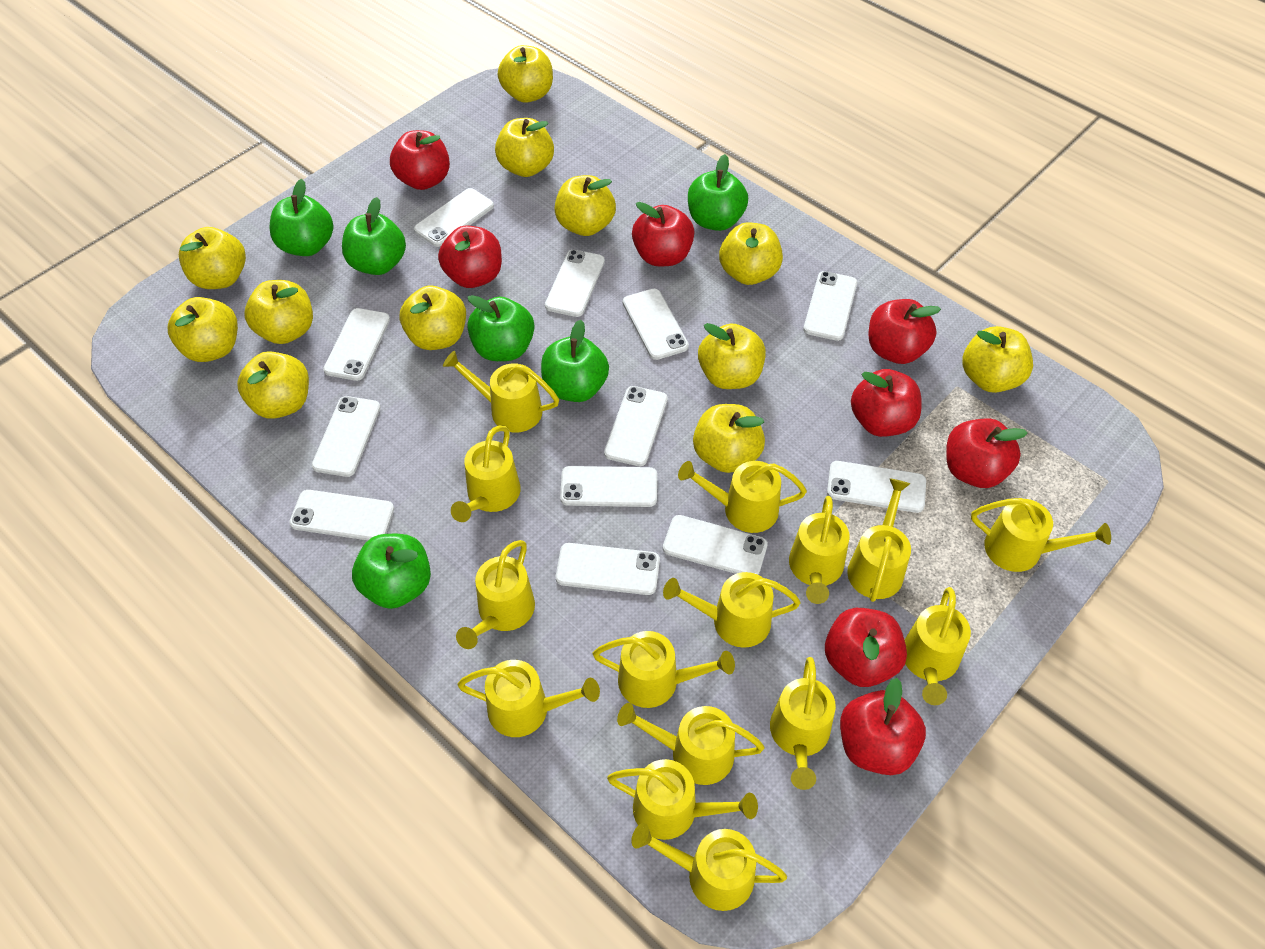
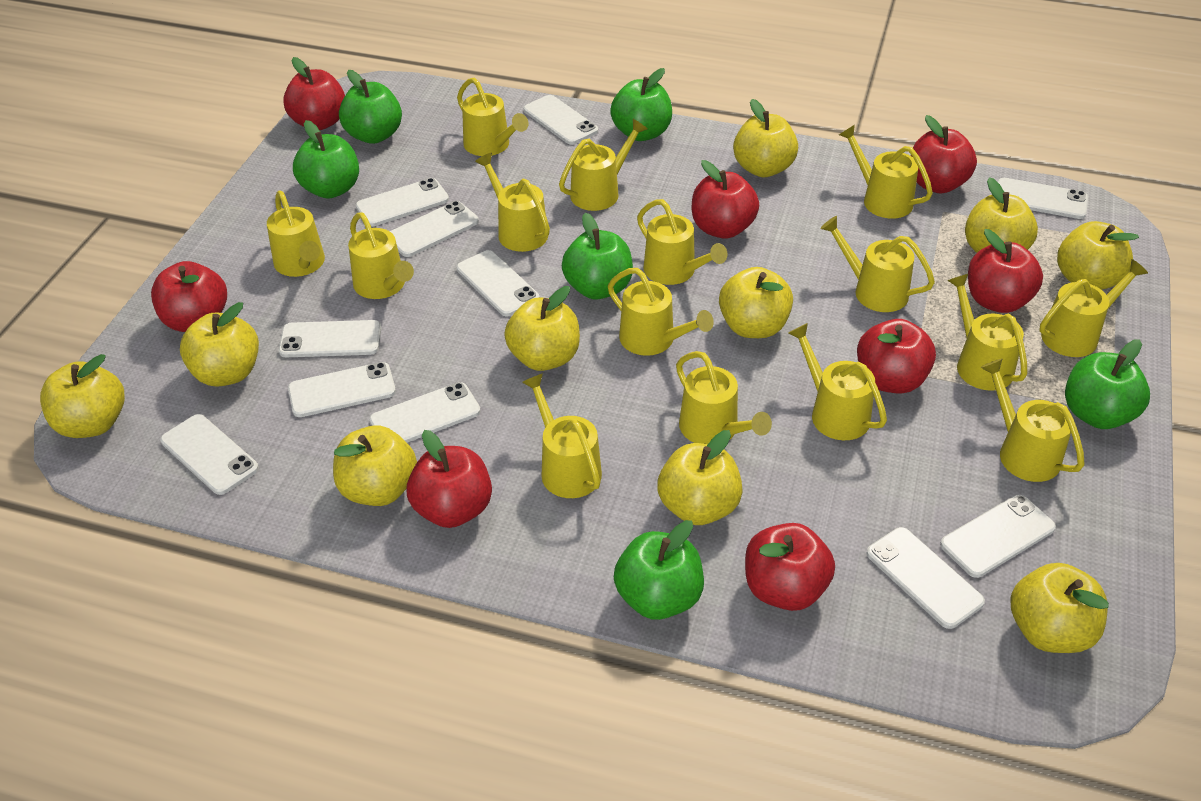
white phone: [289,490,394,540] [312,396,381,477] [323,308,390,381] [414,188,494,247] [545,250,605,317] [556,543,660,595] [560,466,657,507] [604,386,668,466] [623,289,689,360] [663,515,768,575] [803,271,857,341] [827,461,926,513] = 12 -> [160,414,259,495] [279,320,381,357] [288,362,396,417] [356,178,449,227] [369,382,481,443] [390,201,479,257] [456,250,539,316] [524,95,598,145] [867,527,985,629] [940,495,1056,578] [998,178,1088,219] = 11
yellow apple: [168,297,238,362] [179,227,246,289] [237,351,309,419] [244,280,313,344] [400,286,466,350] [495,118,554,177] [498,45,553,103] [554,175,616,236] [693,404,765,473] [698,323,766,389] [719,222,783,285] [962,326,1033,393] = 12 -> [40,354,125,438] [180,302,259,387] [333,425,417,506] [504,286,580,371] [657,430,743,525] [719,267,793,338] [733,99,798,177] [965,177,1038,253] [1010,563,1109,653] [1057,221,1139,290] = 10

